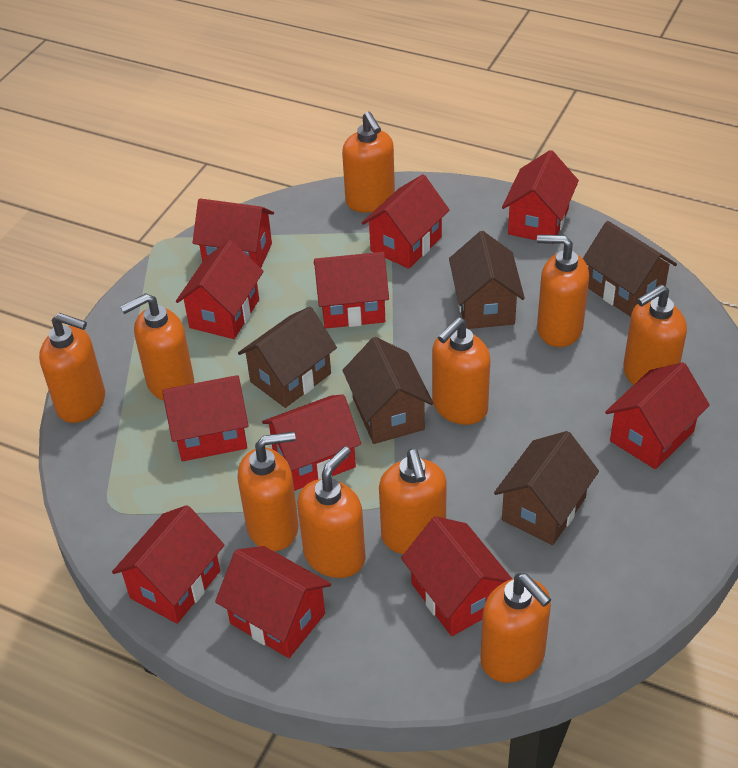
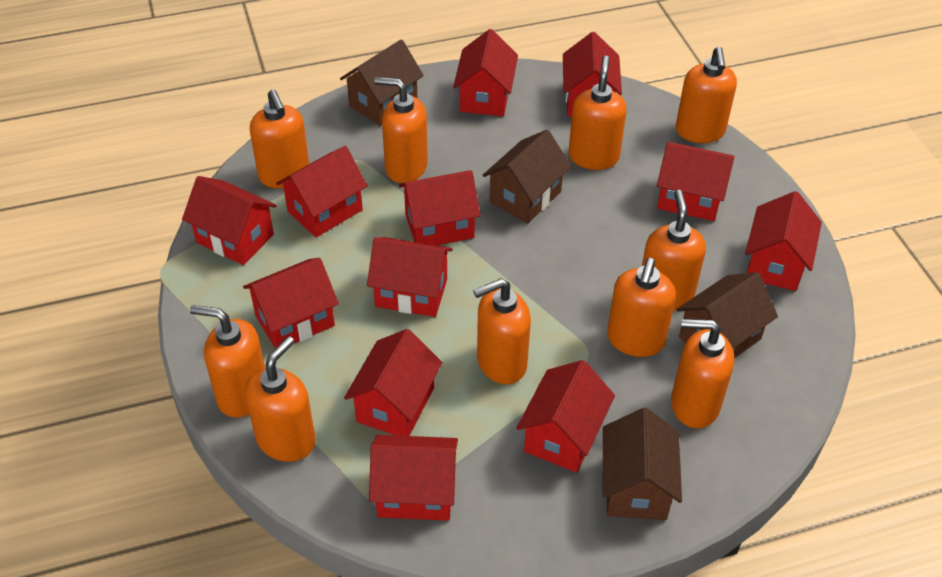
brown house: [238,307,337,408] [343,337,433,444] [449,231,525,329] [494,431,599,545] [583,221,677,317] = 5 -> [340,40,424,126] [483,130,571,223] [603,408,682,520] [676,272,778,358] = 4
red house: [112,505,224,624] [162,375,248,461] [176,240,264,339] [193,198,274,268] [215,546,331,658] [262,394,361,491] [314,252,389,328] [362,174,449,269] [401,516,512,636] [502,150,579,244] [605,362,710,469] = 11 -> [182,176,277,265] [243,257,339,348] [276,146,368,237] [344,329,442,436] [367,237,453,317] [369,435,458,521] [399,170,481,245] [453,29,518,116] [517,360,615,473] [563,32,622,117] [657,142,735,221] [745,191,822,291] = 12

